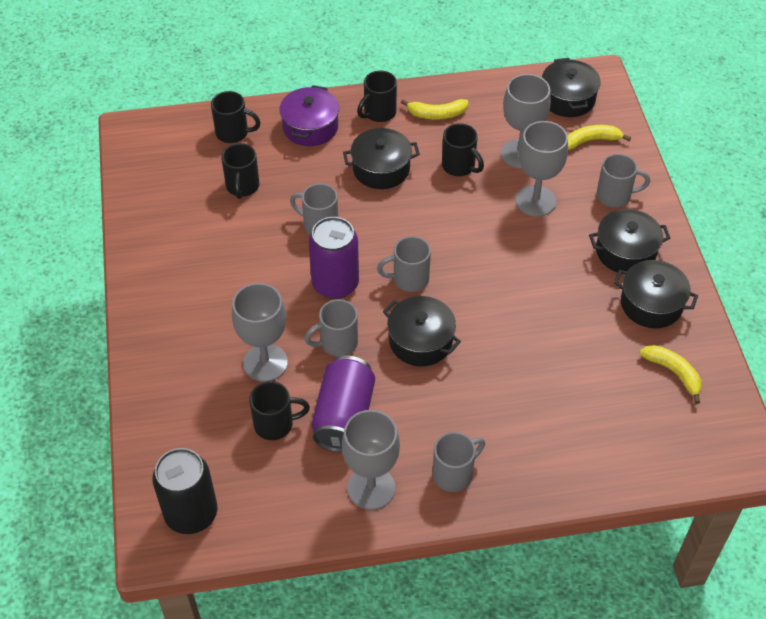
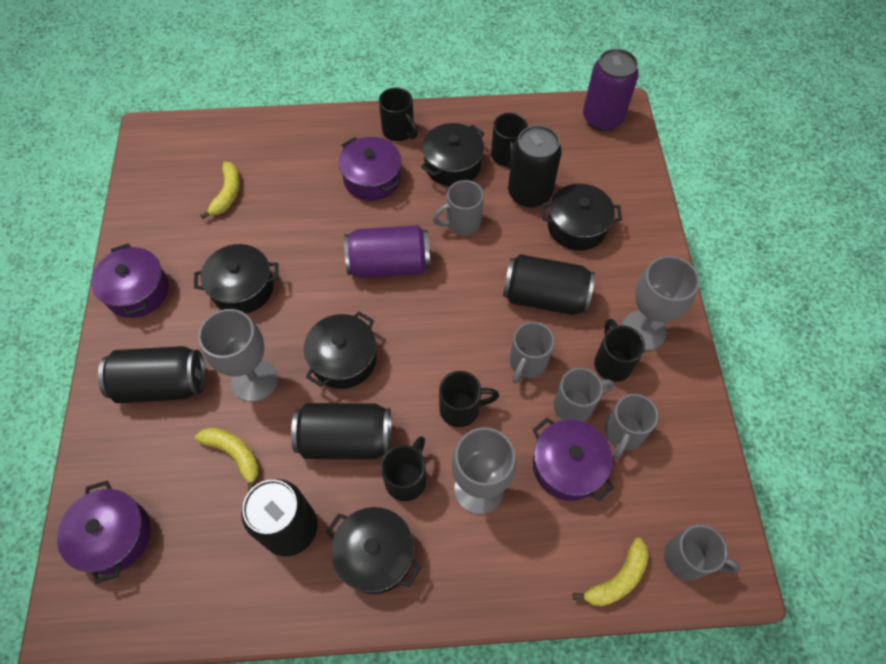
black can: [152,448,217,534] = 1 -> [98,346,205,403] [241,479,318,556] [291,403,391,460] [503,254,595,315] [508,125,562,208] = 5
grey goblet: [232,283,288,382] [342,410,400,510] [501,74,551,169] [516,121,568,217] = 4 -> [198,309,278,402] [451,427,516,514] [622,256,699,351] = 3
purple pot: [279,85,339,146] = 1 -> [57,480,151,584] [91,243,169,318] [339,137,401,201] [533,418,614,501] = 4

